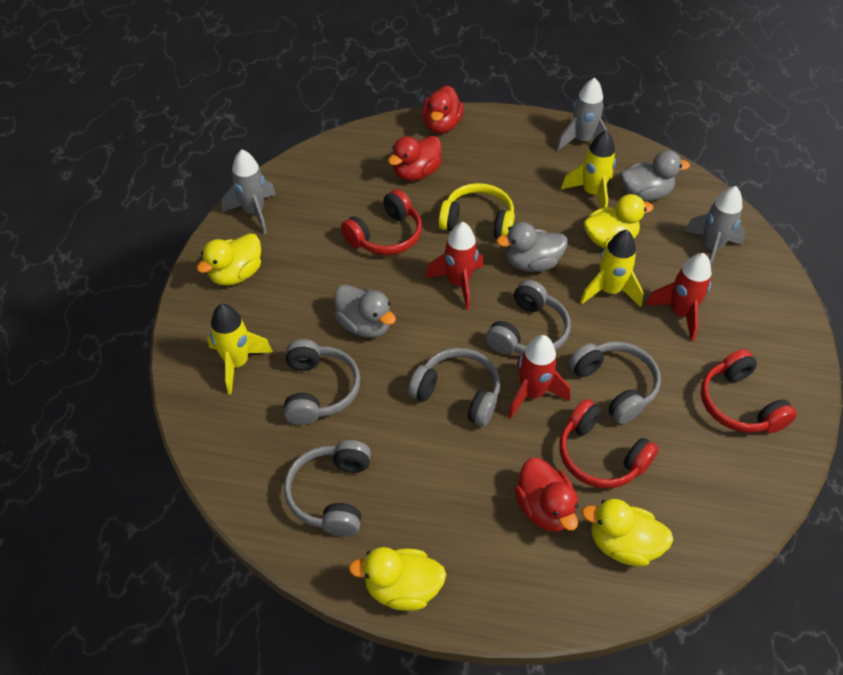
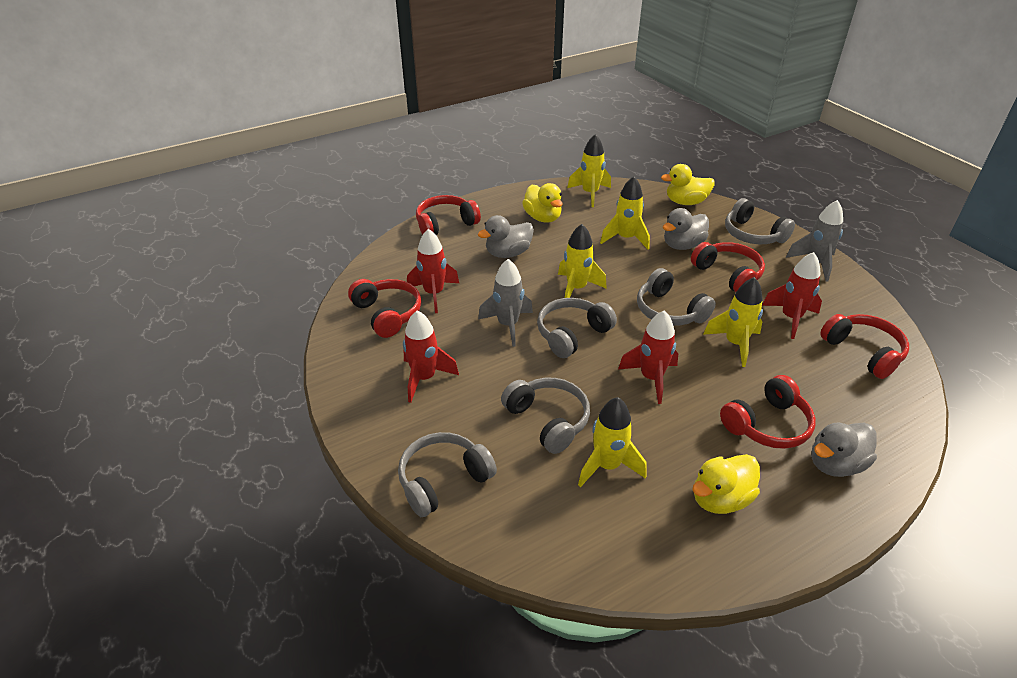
grey rocket: [222,149,276,234] [556,77,607,151] [684,186,746,265] = 3 -> [478,259,533,347] [786,200,843,282] = 2
red duck: [388,136,442,181] [422,85,464,133] [514,458,578,532] = 3 -> none = 0
red headphones: [341,189,422,255] [559,399,659,489] [701,349,797,433] = 3 -> [348,279,421,338] [416,195,481,235] [691,242,765,293] [720,375,816,449] [820,314,909,379] = 5
red rocket: [425,222,483,310] [508,335,570,419] [645,253,711,342] = 3 -> [403,310,459,403] [407,229,459,313] [618,311,678,404] [762,252,822,339] = 4
yellow duck: [197,233,261,286] [349,547,446,611] [581,499,674,567] [584,194,654,248] = 4 -> [522,183,563,223] [661,164,714,205] [692,454,760,514] = 3
yellow headphones: [439,183,515,239] = 1 -> none = 0
yellow rocket: [208,304,273,395] [561,130,616,208] [580,230,644,307] = 3 -> [558,224,607,298] [567,134,611,207] [578,397,646,487] [600,176,650,250] [703,277,763,367] = 5

